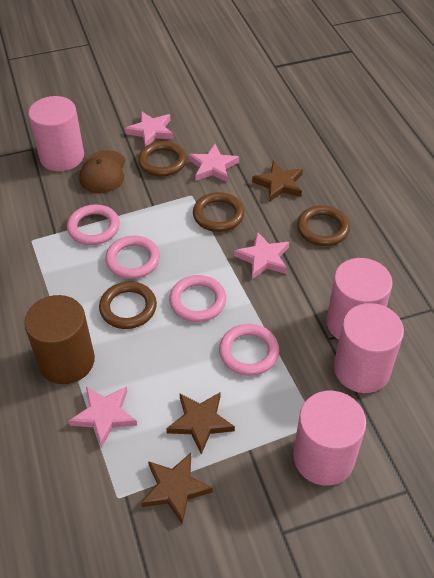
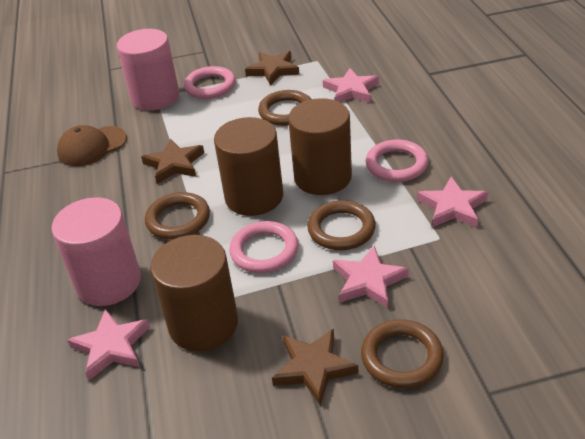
brown cylinder: [24,295,95,384] = 1 -> [150,235,238,351] [214,117,283,216] [288,98,352,195] = 3
pink cylinder: [28,96,84,171] [293,391,366,486] [326,258,393,340] [334,303,404,393] = 4 -> [52,197,141,306] [117,29,179,111] = 2
pink ring: [67,204,120,245] [105,236,160,279] [169,275,226,322] [219,324,279,376] = 4 -> [184,66,236,99] [229,221,299,273] [366,139,428,182] = 3

